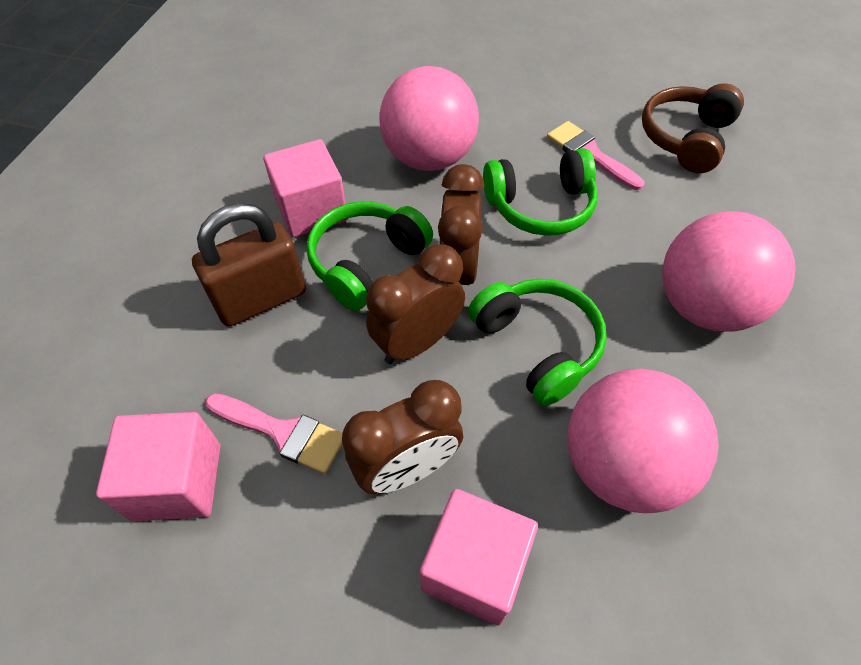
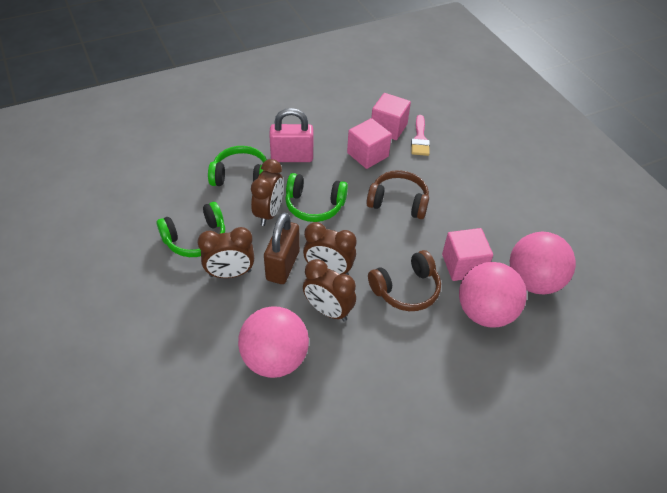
brown clock: [342,380,463,494] [366,244,465,364] [438,164,484,285] = 3 -> [197,227,254,278] [251,159,284,226] [303,222,357,275] [303,259,356,321] = 4
brown headphones: [642,83,744,173] = 1 -> [366,170,429,219] [368,250,441,311] = 2
pink brush: [205,393,342,474] [547,121,645,190] = 2 -> [411,115,430,156] = 1
pink padlock: none = 0 -> [269,108,313,162] = 1

